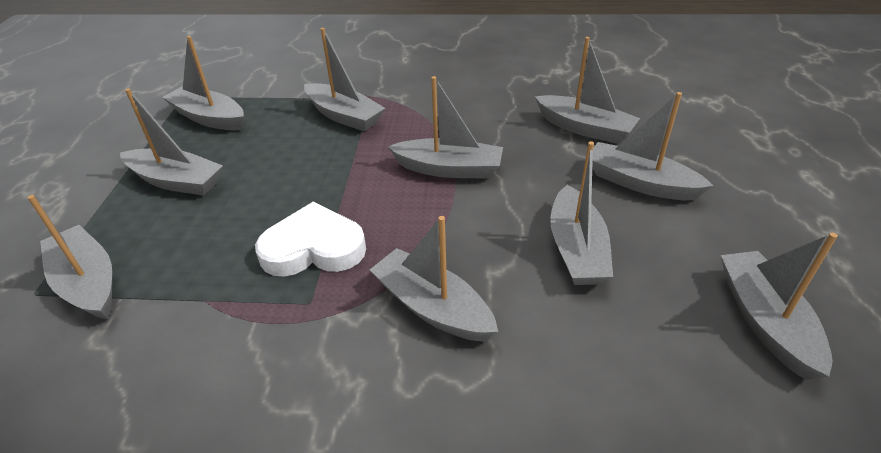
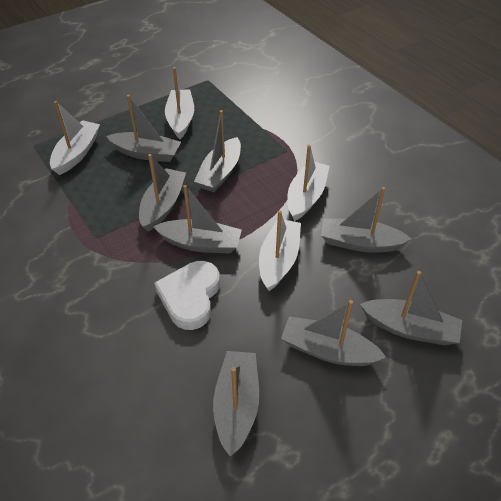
grey boat: [27,195,112,320] [120,88,223,195] [162,36,244,130] [304,28,385,131] [370,216,498,342] [388,76,503,179] [535,37,640,144] [550,141,613,285] [592,92,713,200] [721,233,838,380] = 10 -> [106,95,181,162] [139,154,186,232] [153,185,242,254] [194,110,241,192] [213,351,259,457] [281,300,386,366] [321,187,412,253] [360,271,462,345] = 8
white boat: none = 0 -> [50,101,100,175] [165,67,194,139] [259,210,301,291] [287,145,330,221] = 4

